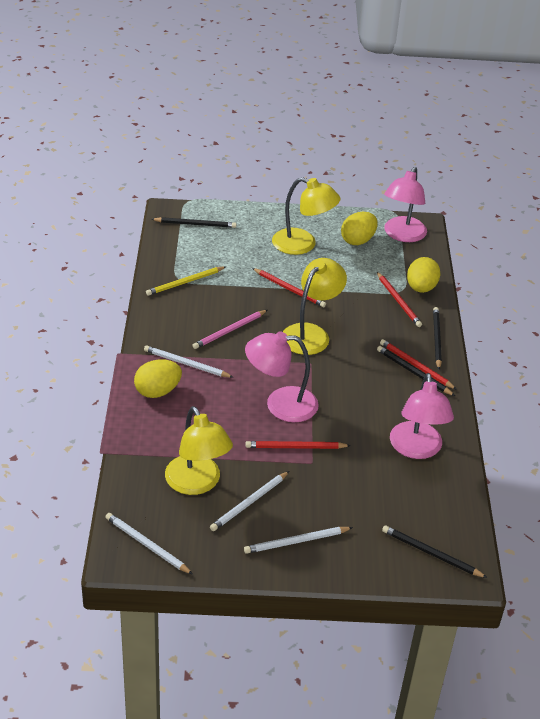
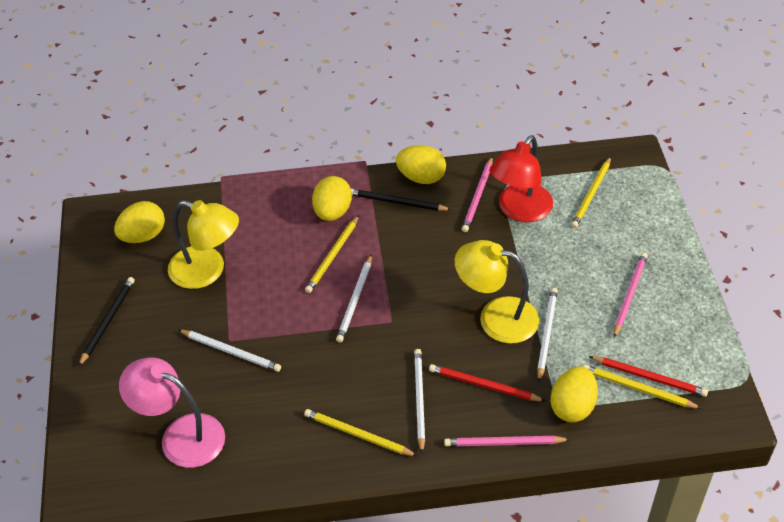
black pencil: [151,217,236,228] [377,346,455,396] [382,526,487,578] [433,307,442,370] = 4 -> [79,277,135,366] [350,188,452,211] = 2
pink lamp: [245,331,319,422] [384,167,427,242] [390,373,454,459] = 3 -> [119,357,225,468] = 1
pink pencil: [193,310,267,349] = 1 -> [444,436,571,447] [462,157,493,232] [614,252,648,338] = 3
red lamp: none = 0 -> [489,135,553,222] = 1
red pencil: [246,441,351,449] [252,268,326,307] [377,272,422,327] [380,339,457,390] = 4 -> [429,364,546,401] [589,356,708,397] = 2
yellow egg: [134,360,182,398] [341,212,378,245] [407,257,441,293] = 3 -> [114,201,165,243] [312,176,352,221] [396,145,446,184] [550,366,598,423] = 4
yellow lamp: [165,406,233,495] [272,177,341,255] [283,258,347,355] = 3 -> [168,200,239,289] [455,240,539,344] = 2
yellow pencil: [146,266,226,296] = 1 -> [304,409,417,456] [305,215,359,293] [571,157,611,228] [583,364,702,409] = 4

